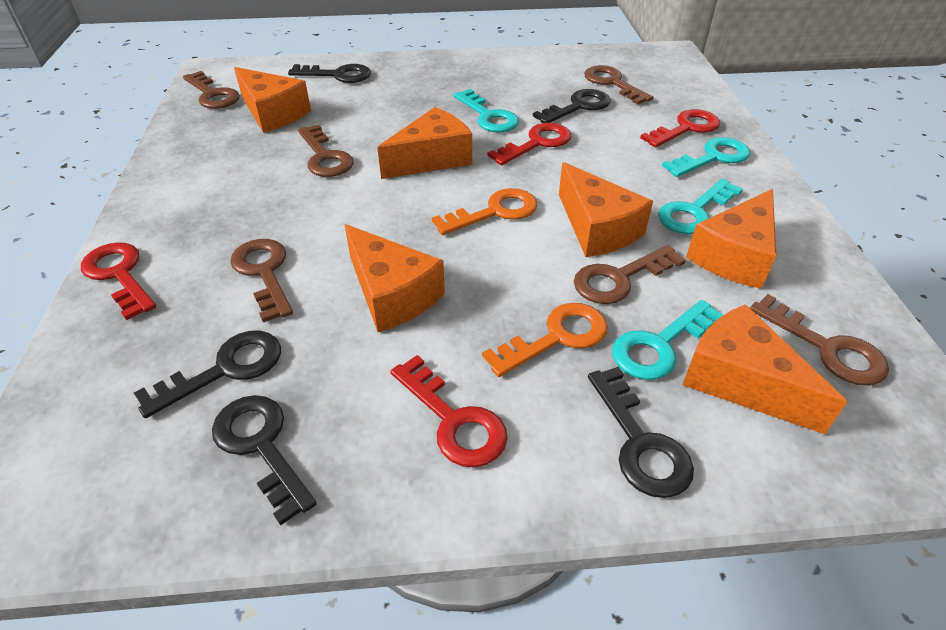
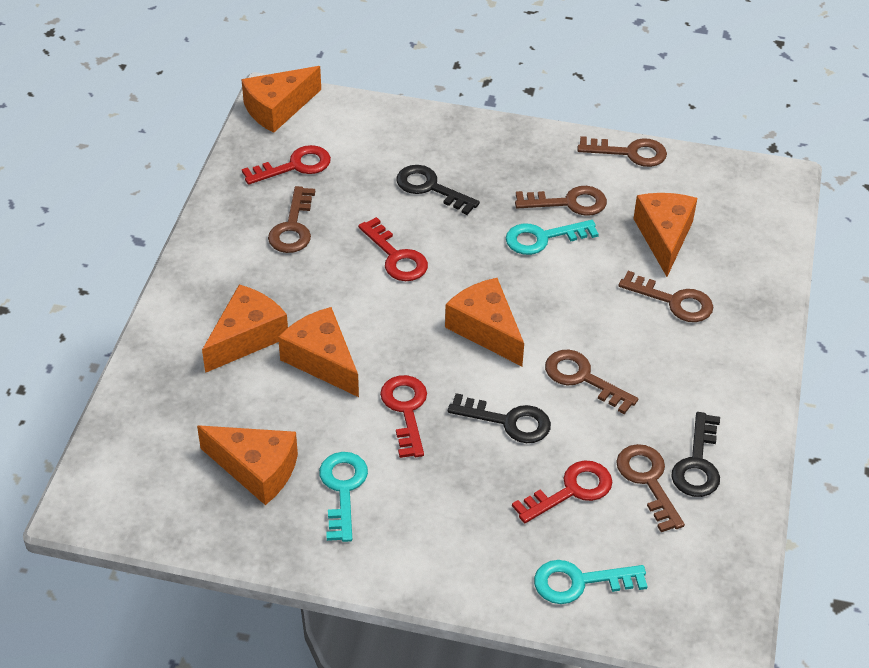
black key: [134,330,281,418] [212,395,317,525] [288,64,371,83] [533,89,611,123] [588,367,694,498] = 5 -> [396,165,480,215] [448,393,551,443] [671,412,720,497] = 3
orange key: [432,188,537,235] [482,303,608,377] = 2 -> none = 0
turquoise key: [454,89,519,132] [612,300,723,380] [658,179,743,234] [662,137,750,177] = 4 -> [319,452,368,542] [506,220,599,255] [534,560,648,604] = 3

